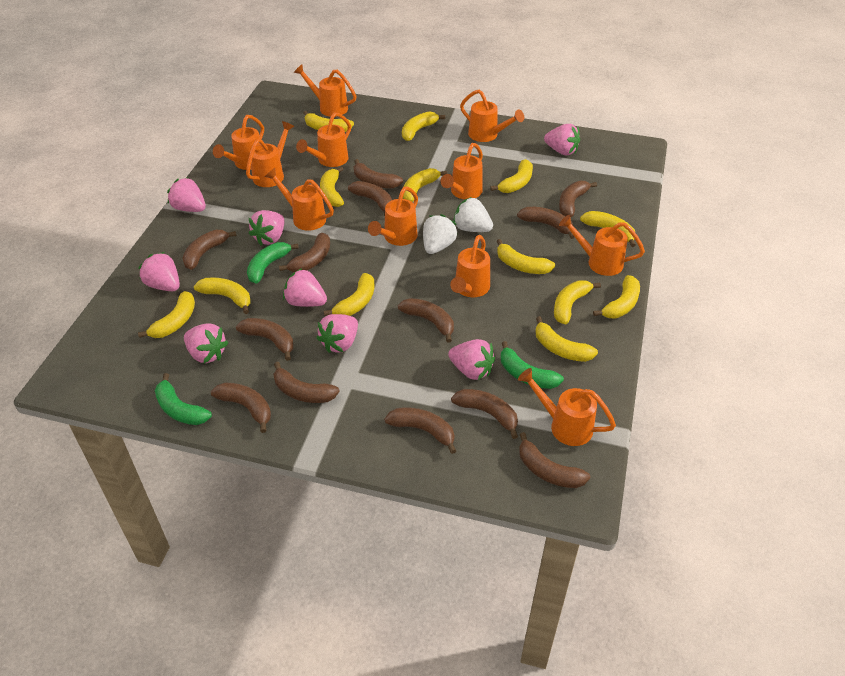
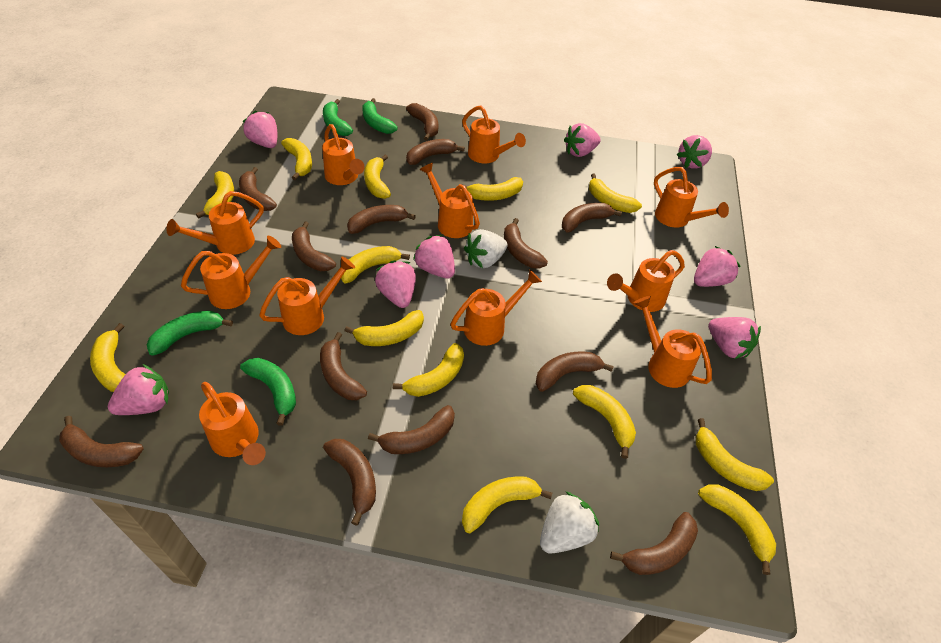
green banana: [155,373,212,425] [247,242,299,284] [500,341,564,389] = 3 -> [147,311,233,356] [240,358,296,426] [323,99,353,136] [362,98,398,134] = 4

